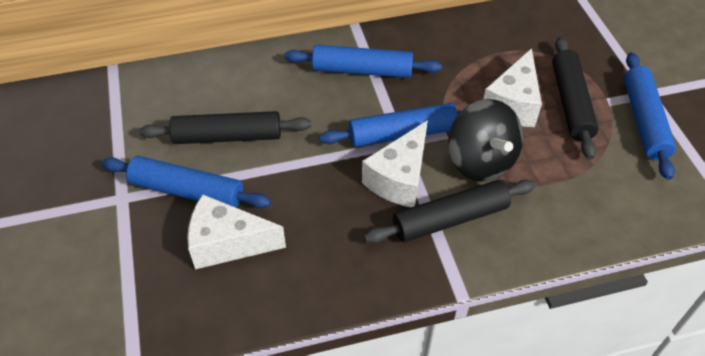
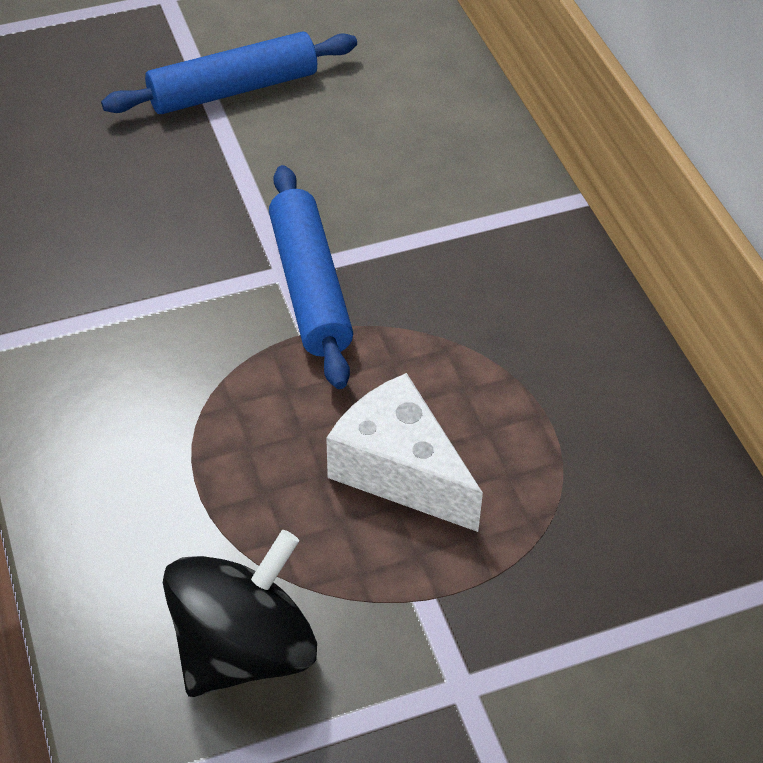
black rolling pin: [139,111,311,144] [364,179,536,243] [552,37,599,159] = 3 -> none = 0
blue rolling pin: [102,156,271,208] [284,45,442,78] [319,103,461,147] [624,52,676,180] = 4 -> [101,31,357,114] [269,165,353,389] = 2
white cheese: [187,194,286,269] [362,120,428,207] [483,48,542,127] = 3 -> [326,373,483,532] = 1

